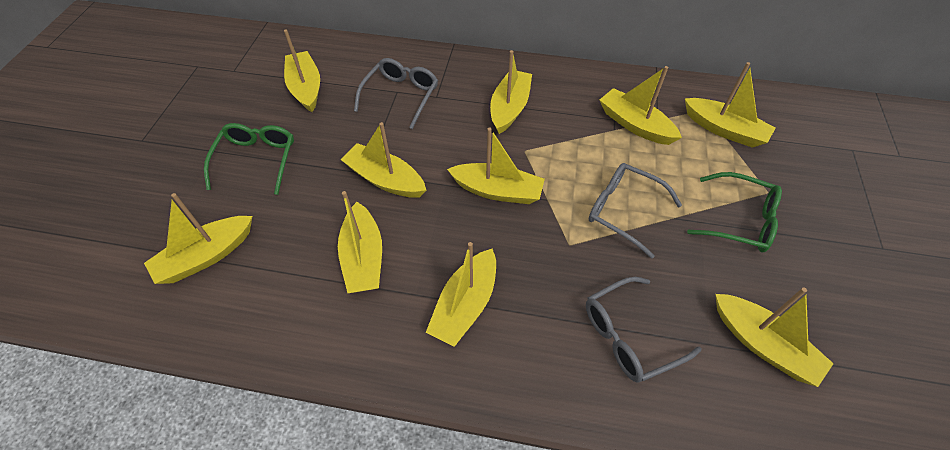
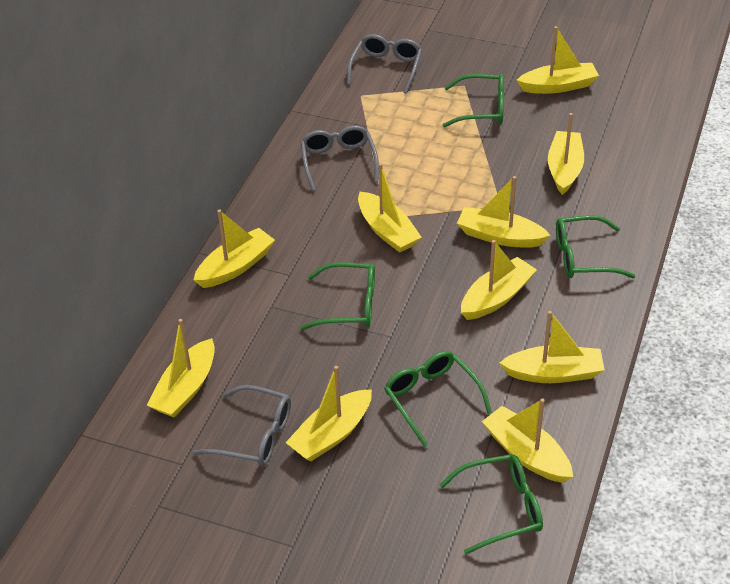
green glasses: [204,123,294,195] [687,172,782,252] = 2 -> [300,262,375,330] [384,351,492,447] [440,454,543,554] [443,74,504,127] [556,215,635,278] = 5

